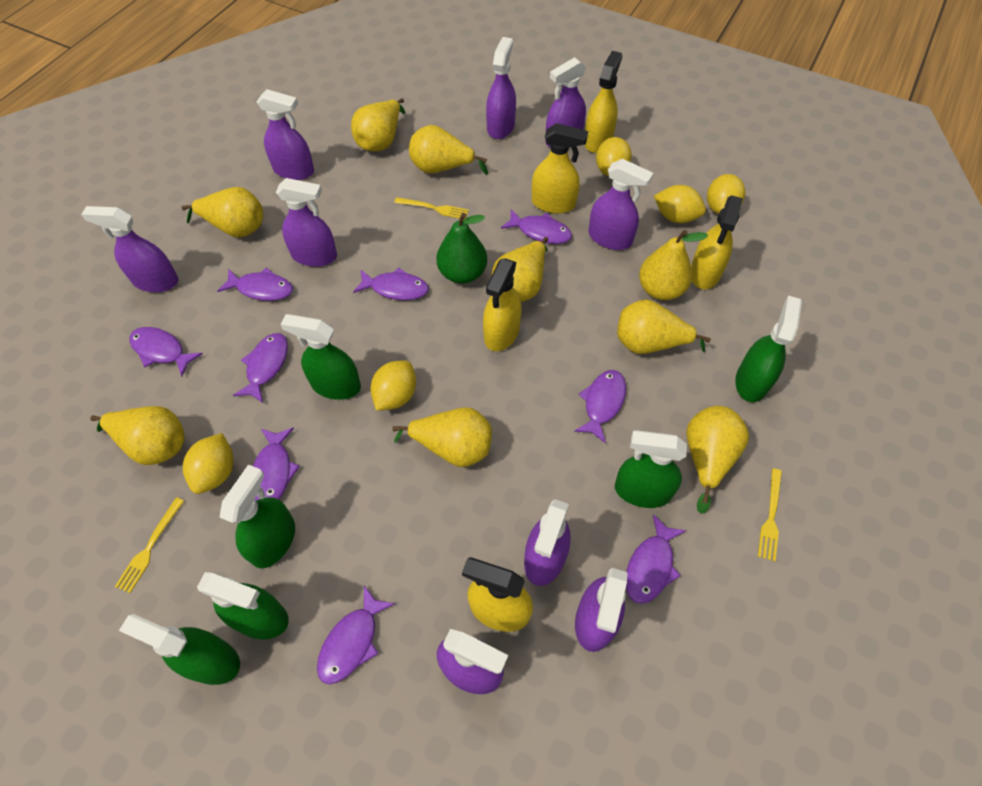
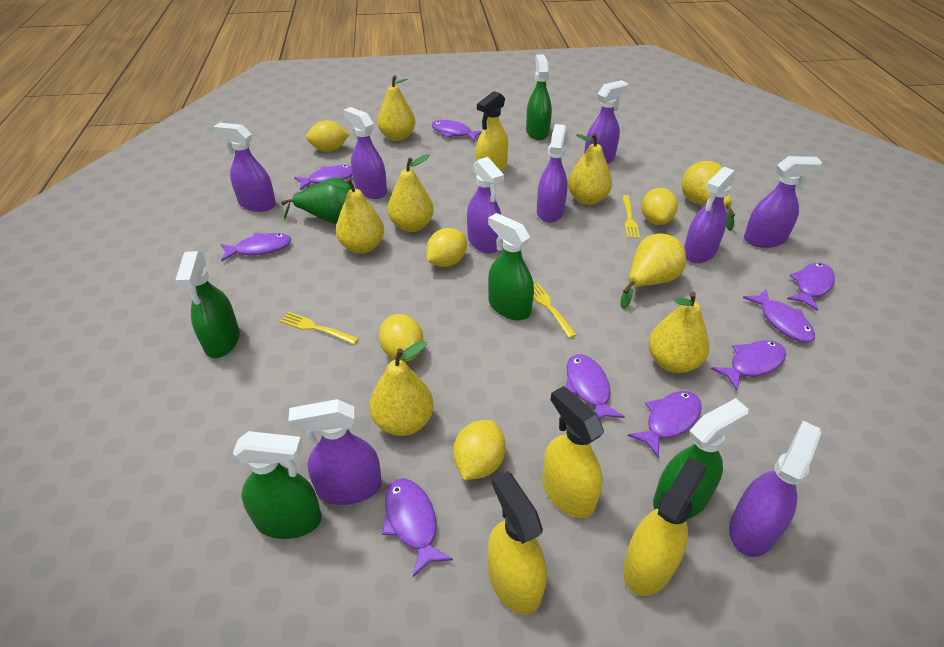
green spray bottle: [119,614,240,685] [197,572,289,640] [219,464,295,568] [281,314,361,400] [615,430,687,508] [735,296,802,402] = 6 -> [175,251,240,358] [233,431,322,539] [488,213,534,320] [526,55,552,140] [653,398,748,519] = 5
yellow pear: [90,406,184,465] [181,187,263,238] [351,98,405,151] [392,407,492,467] [409,125,488,175] [492,237,548,302] [617,299,711,354] [639,230,708,300] [686,406,749,514] = 9 -> [328,178,384,254] [370,341,434,436] [377,75,415,141] [388,154,434,232] [568,133,612,205] [621,233,686,309] [648,292,709,373] [682,161,735,231] = 8
yellow spray bottle: [462,557,533,632] [483,258,521,351] [532,123,588,214] [585,51,622,153] [691,195,743,289] = 5 -> [476,91,508,172] [487,471,547,615] [542,386,604,518] [623,457,706,596] = 4

